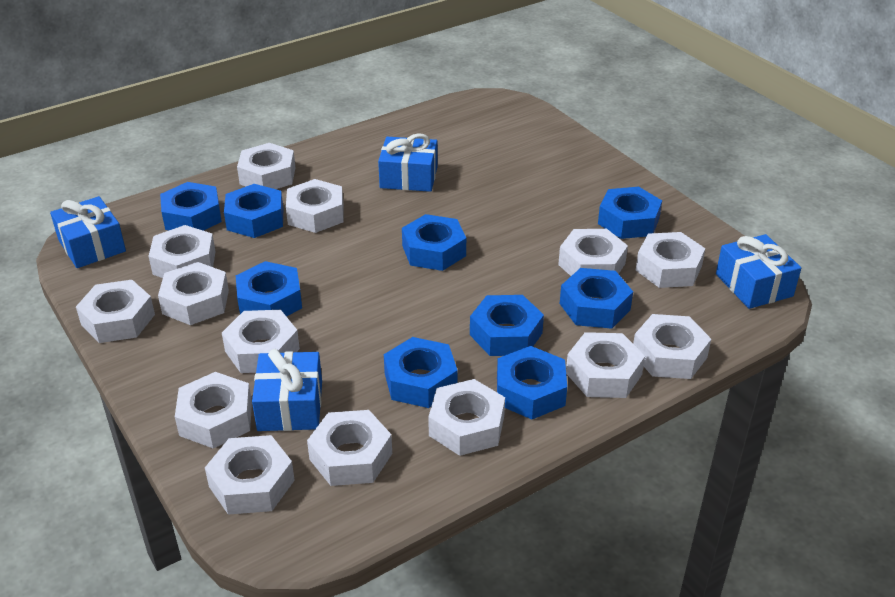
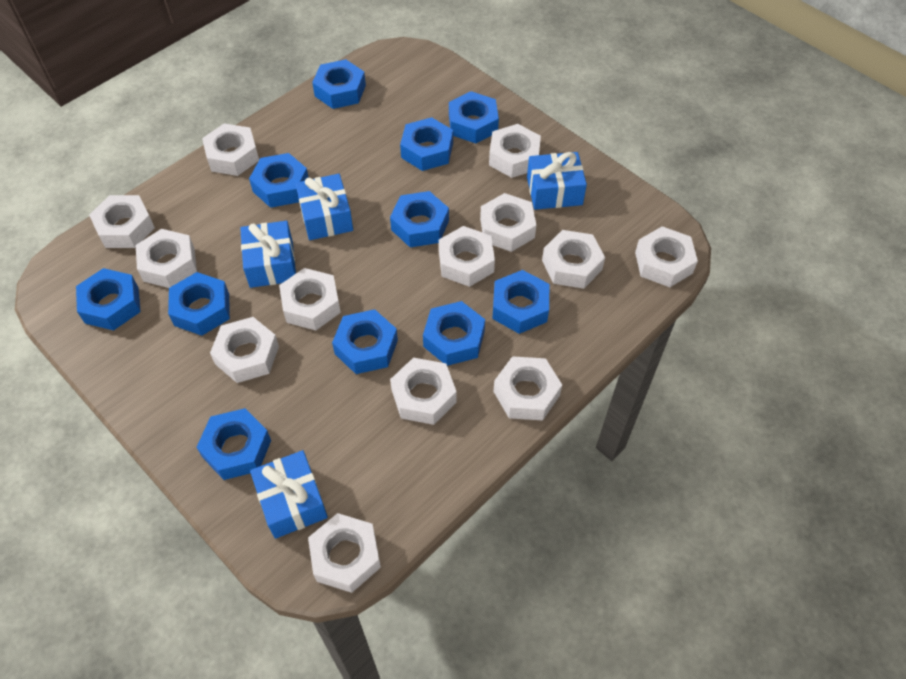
blue nut: [160,182,222,231] [224,184,283,238] [236,261,302,317] [384,337,458,408] [402,214,466,271] [470,295,544,356] [497,346,567,419] [560,268,633,329] [598,187,662,239] = 9 -> [76,268,141,330] [168,272,230,336] [196,408,271,480] [249,153,309,208] [312,59,366,109] [332,309,398,374] [390,191,449,248] [400,117,453,171] [423,301,485,366] [449,91,499,143] [492,270,549,334] = 11
white nut: [76,280,155,343] [148,225,216,278] [158,262,229,325] [175,372,252,448] [205,435,295,515] [222,310,300,373] [237,143,296,189] [286,179,343,233] [307,410,392,486] [428,379,505,456] [558,229,628,276] [566,332,645,398] [633,314,711,379] [636,232,705,288] = 14 -> [89,195,155,248] [136,229,197,288] [202,124,259,176] [210,317,279,383] [279,268,341,330] [308,513,381,593] [390,358,457,425] [439,226,495,287] [480,193,536,252] [489,124,541,178] [493,356,562,421] [542,230,605,289] [635,226,698,287] = 13

